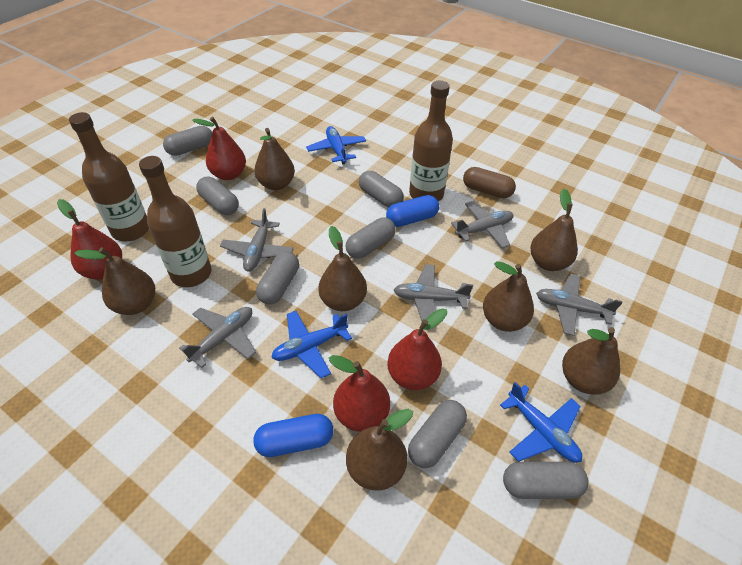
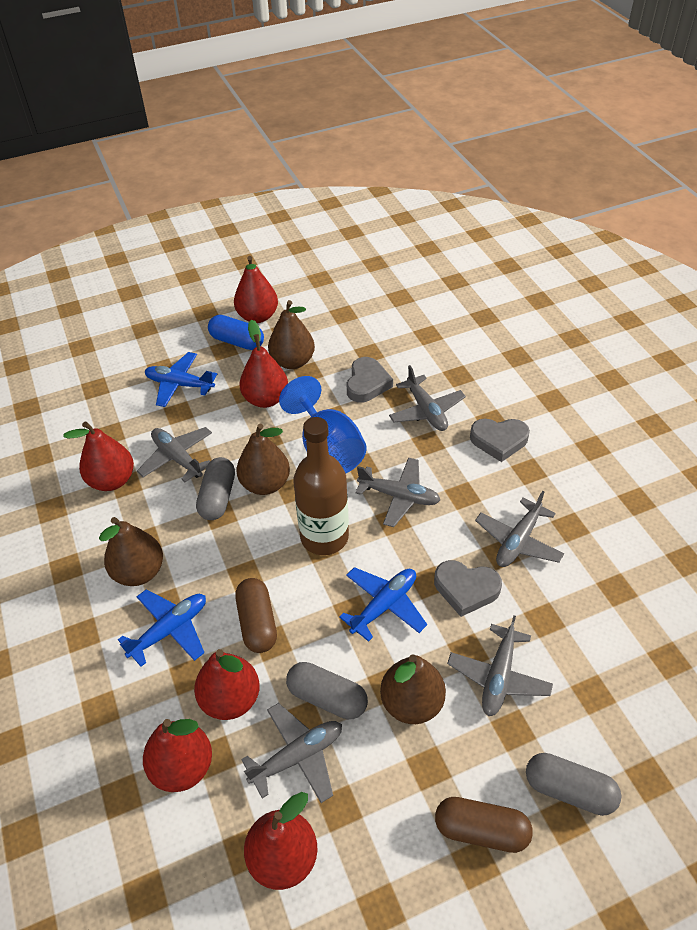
blue capsule: [253,414,333,457] [386,195,439,227] = 2 -> [208,315,264,350] = 1
blue goblet: none = 0 -> [279,376,367,473] = 1
brown bottle: [69,112,149,241] [139,156,211,287] [409,81,453,202] = 3 -> [293,417,349,555] = 1
brown capsule: [463,167,516,198] = 1 -> [235,578,277,653] [435,797,533,853] = 2
brown pear: [74,247,155,315] [254,128,295,190] [318,226,367,311] [346,409,413,491] [483,261,534,332] [530,189,578,271] [562,327,620,395] = 7 -> [99,517,163,586] [237,424,290,495] [268,300,315,369] [380,654,446,724] = 4
grey capsule: [163,126,212,156] [196,177,239,215] [256,251,299,304] [346,217,395,258] [359,171,404,208] [408,400,467,468] [503,462,589,499] = 7 -> [196,457,235,520] [286,662,368,720] [526,753,621,816] = 3
grey heart: none = 0 -> [346,357,393,403] [434,560,502,617] [470,419,530,462] = 3
grey plane: [179,307,256,368] [220,208,294,272] [394,264,473,321] [451,201,514,248] [536,274,623,336] = 5 -> [137,427,212,482] [241,703,342,803] [356,458,440,527] [389,365,466,431] [447,615,553,716] [475,491,564,567] = 6
red pear: [57,199,122,279] [192,117,246,180] [329,355,390,432] [387,308,447,390] = 4 -> [63,421,134,491] [143,719,212,792] [194,649,260,720] [234,256,278,323] [240,320,288,408] [244,792,317,890] = 6

